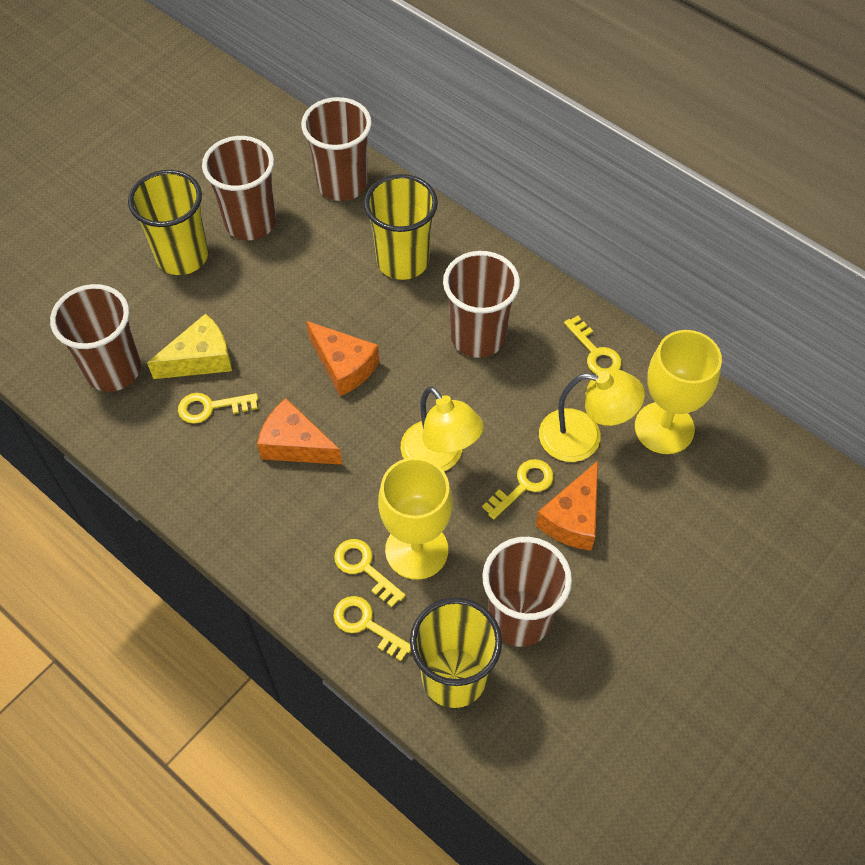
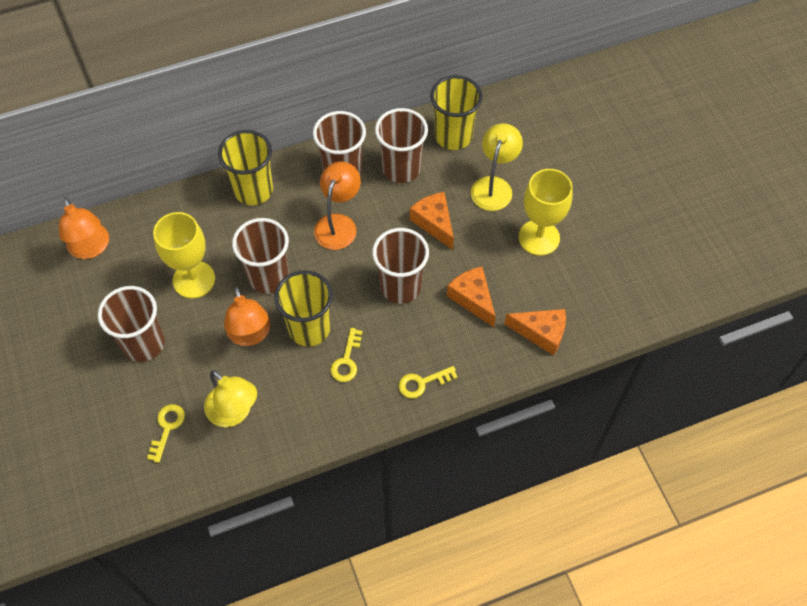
orange lamp: none = 0 -> [59,197,109,259] [224,286,270,346] [314,161,361,250] = 3
yellow cheese: [147,313,232,379] = 1 -> none = 0
yellow key: [178,393,258,424] [333,596,411,661] [334,539,405,607] [482,459,554,519] [564,316,622,374] = 5 -> [147,404,185,463] [330,328,363,382] [399,366,458,398] = 3

